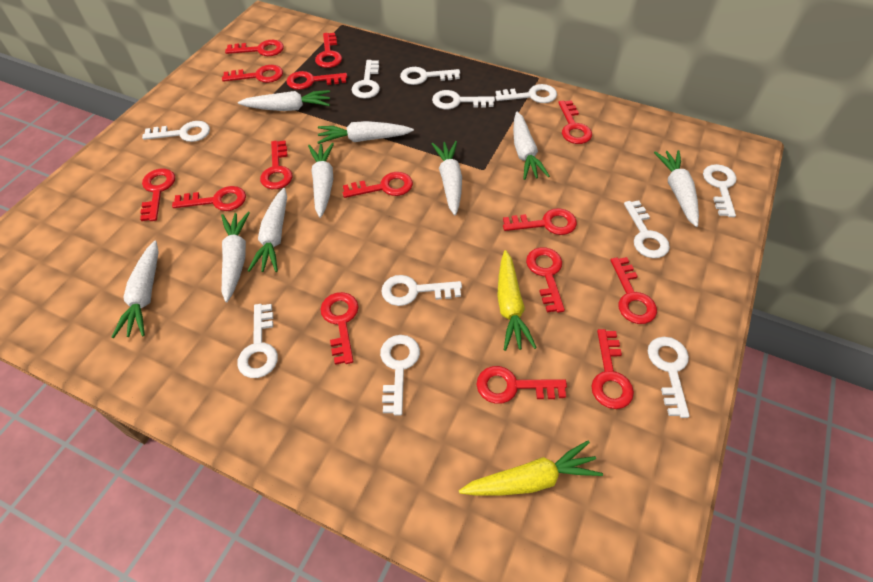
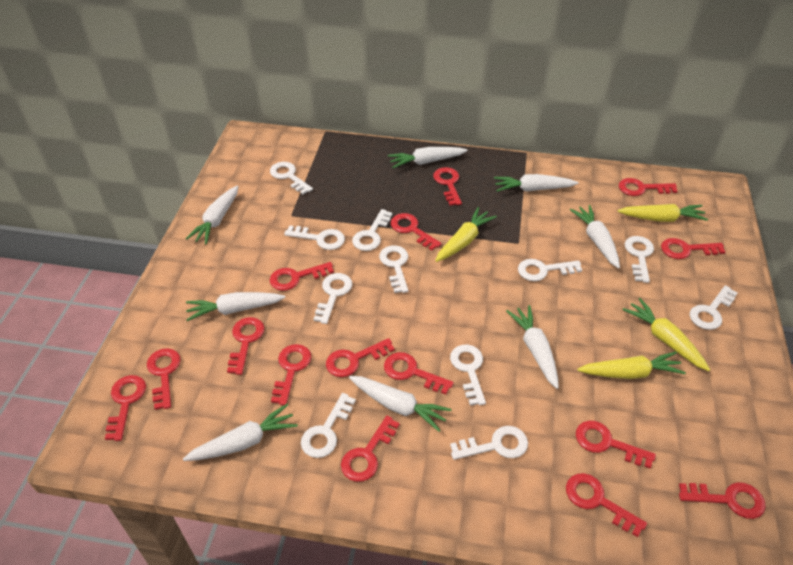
white carrot: [112,241,159,338] [221,212,250,302] [238,90,330,111] [248,188,287,272] [308,143,334,218] [317,121,414,144] [432,141,462,215] [513,112,550,180] [654,150,699,227] = 9 -> [183,404,298,461] [186,185,239,244] [186,292,285,321] [349,376,451,432] [388,147,468,168] [494,174,578,192] [506,305,559,389] [570,205,620,269] = 8
yellow carrot: [459,440,603,496] [497,250,537,351] = 2 -> [435,207,497,262] [577,352,686,379] [617,204,708,222] [623,298,710,371] = 4

